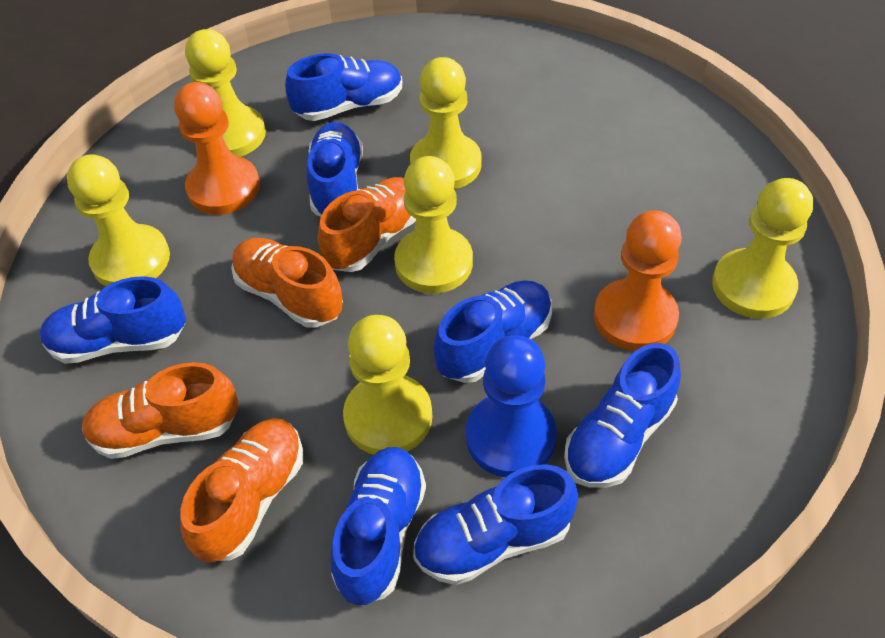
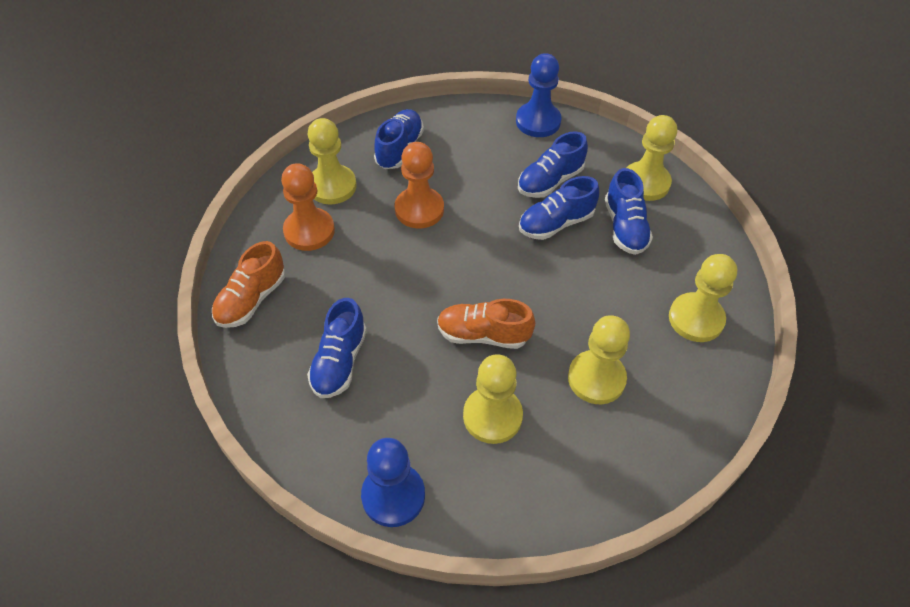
blue pawn: [466,335,557,477] = 1 -> [361,438,425,527] [516,53,561,137] = 2
blue shoe: [40,276,186,364] [285,53,402,121] [307,122,363,217] [331,447,426,605] [413,464,578,585] [434,280,552,383] [564,343,681,488] = 7 -> [307,298,367,398] [374,109,424,169] [518,131,588,198] [519,176,599,240] [605,168,653,255] = 5
orange shoe: [82,362,239,459] [181,418,303,562] [231,238,343,327] [318,177,416,272] = 4 -> [212,241,285,328] [437,299,535,349] = 2
yellow pawn: [67,154,170,286] [185,29,266,157] [343,315,432,455] [394,156,473,294] [410,57,481,189] [712,178,813,318] = 6 -> [308,118,356,204] [463,354,523,444] [568,315,630,404] [626,115,677,201] [669,254,737,342] = 5

